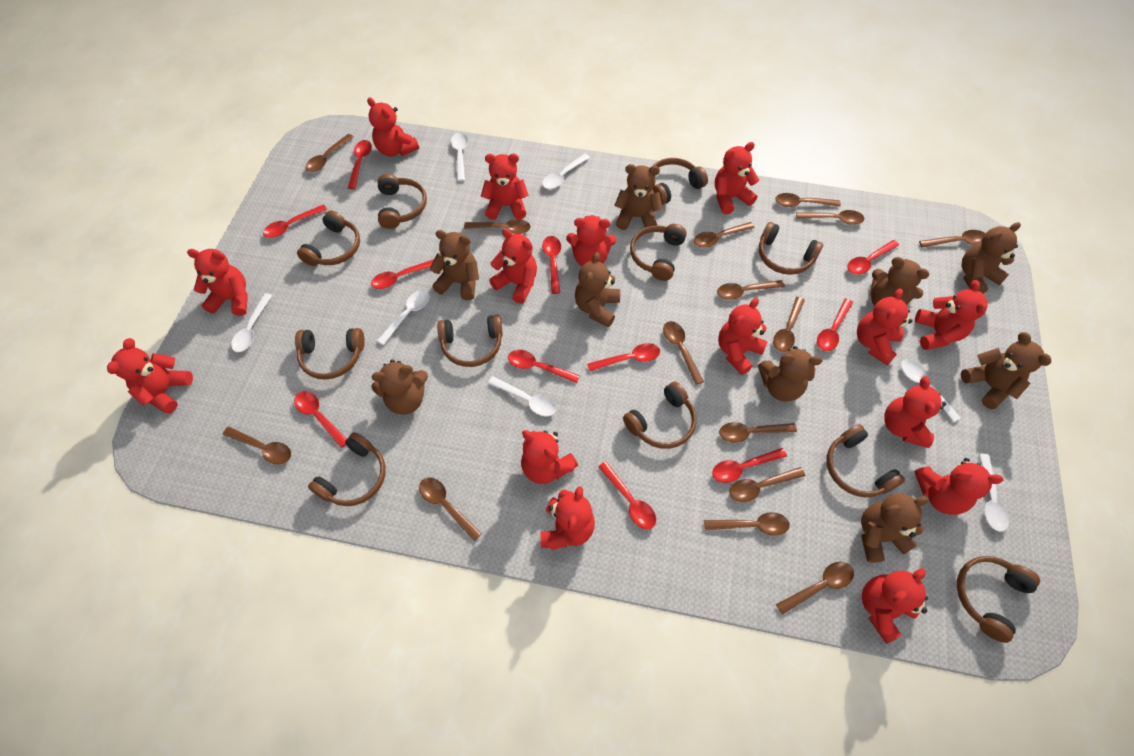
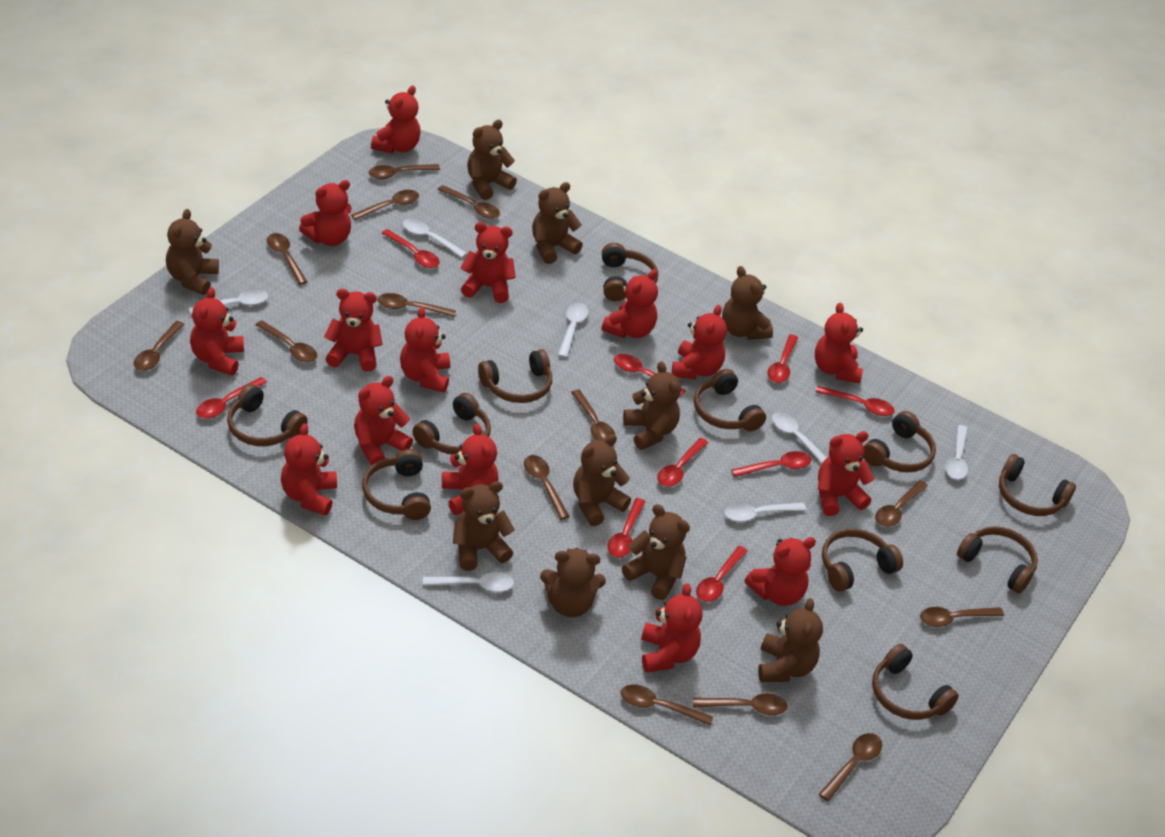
brown spoon: [223,427,291,464] [305,134,353,172] [419,477,482,541] [464,219,531,234] [663,321,704,385] [694,222,755,248] [704,512,790,536] [717,280,785,300] [719,422,797,443] [729,467,805,502] [773,297,805,352] [775,193,841,207] [776,562,854,615] [796,210,864,225] [919,230,985,248] = 15 -> [134,321,185,371] [255,320,317,362] [267,233,307,285] [351,190,419,220] [369,164,440,179] [378,293,456,317] [438,185,500,219] [524,455,570,520] [571,389,615,441] [621,685,713,725] [693,693,788,715] [819,733,882,801] [875,480,928,527] [920,607,1004,627] = 14
brown teddy bear: [371,359,428,415] [430,230,479,300] [575,252,620,327] [614,164,663,230] [758,346,822,402] [861,493,929,563] [870,257,929,306] [961,222,1021,293] [961,332,1051,409] = 9 -> [166,209,219,295] [453,481,515,571] [467,120,517,200] [532,182,582,264] [540,548,606,617] [573,434,631,526] [622,504,690,600] [623,361,681,450] [722,266,773,340] [758,598,823,682] = 10
red spoon: [263,204,327,238] [294,391,346,448] [348,140,372,189] [371,259,434,289] [508,350,580,383] [542,236,561,294] [587,343,660,371] [598,461,656,529] [712,448,787,483] [817,298,853,351] [847,240,899,275] = 11 -> [196,377,267,419] [382,229,440,268] [607,498,646,558] [614,354,686,396] [657,438,708,487] [696,546,748,602] [731,451,811,477] [767,334,798,383] [816,386,895,416] = 9

